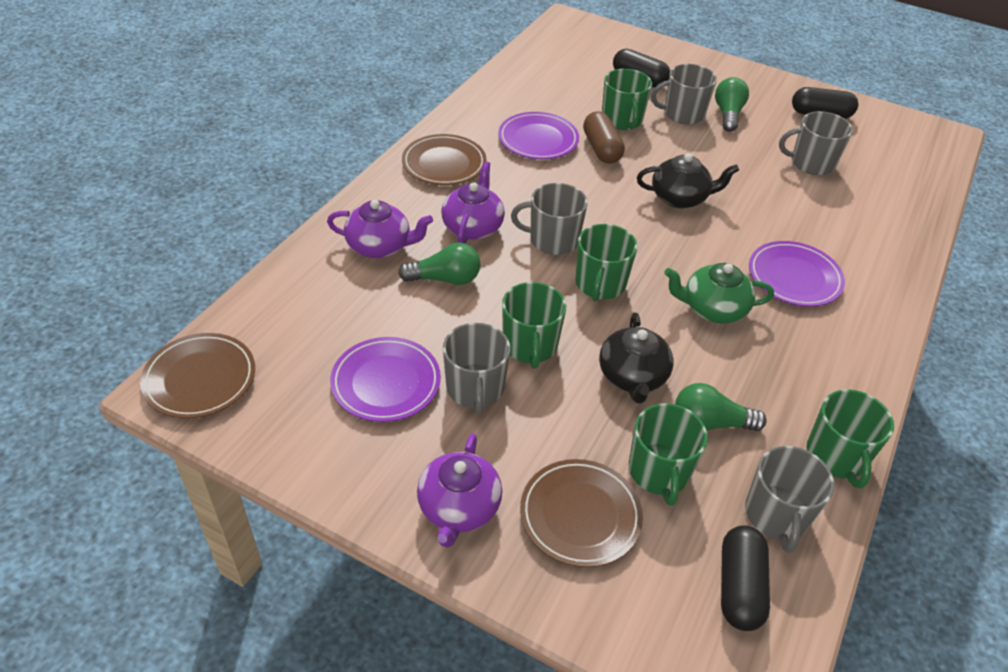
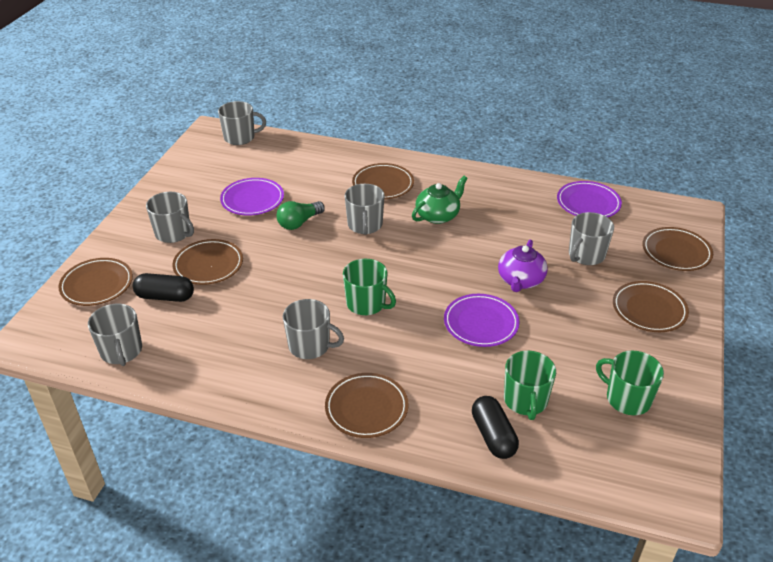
black capsule: [613,49,670,88] [721,526,770,631] [792,87,858,119] = 3 -> [133,273,194,302] [472,396,519,459] = 2
black teapot: [599,313,674,404] [637,153,739,208] = 2 -> none = 0
brown capsule: [583,111,625,164] = 1 -> none = 0
brown plate: [140,333,255,418] [402,134,487,185] [520,459,643,567] = 3 -> [58,258,133,306] [172,239,243,285] [325,373,409,438] [352,163,414,199] [613,281,689,332] [643,227,713,271] = 6
green light bulb: [398,242,481,285] [675,383,767,431] [715,77,749,132] = 3 -> [277,201,325,230] = 1
green mug: [502,282,566,369] [575,224,637,302] [602,69,652,130] [629,403,708,506] [806,389,894,488] = 5 -> [343,259,396,315] [504,351,556,420] [596,351,664,415] = 3
grey mug: [443,323,510,415] [511,183,588,255] [651,64,717,124] [745,446,834,553] [779,111,853,175] = 5 -> [88,304,142,366] [146,192,194,243] [218,101,266,145] [283,299,344,359] [345,184,385,235] [569,212,614,265] = 6
purple teapot: [327,200,433,258] [417,433,502,547] [441,162,505,243] = 3 -> [498,240,548,292] = 1

